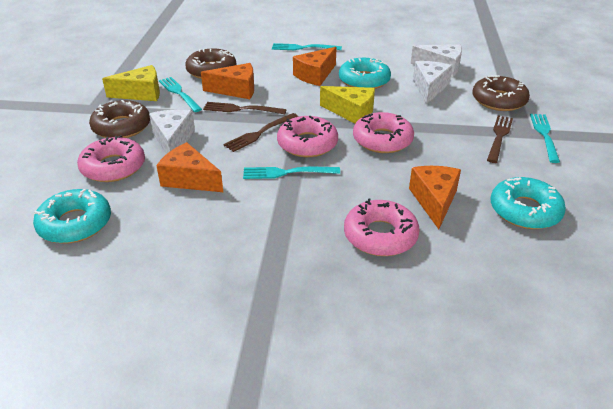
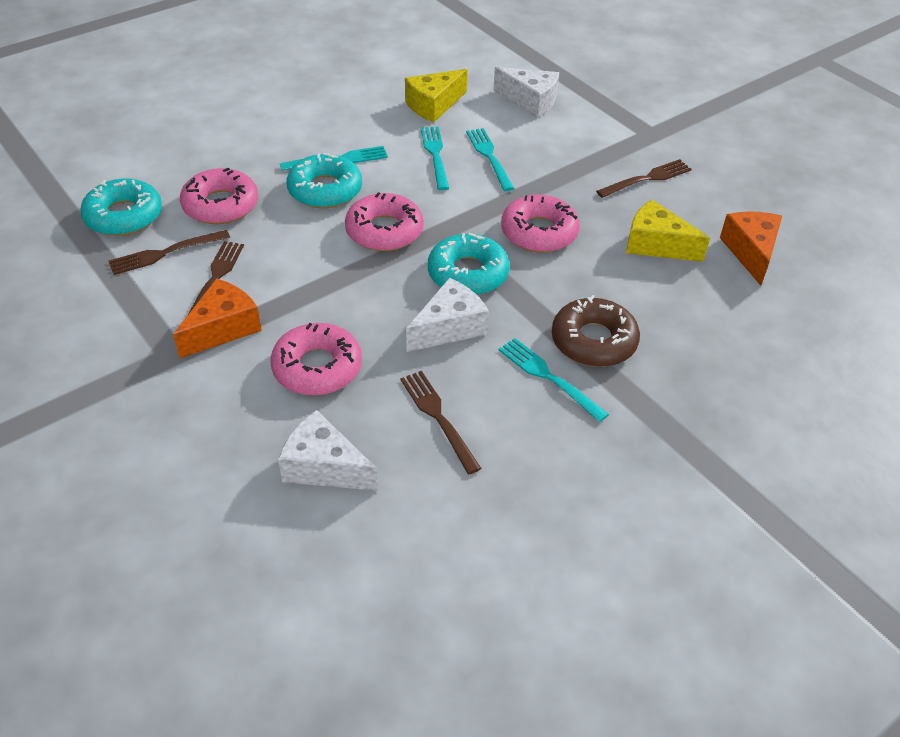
brown donut: [89,100,150,138] [185,48,237,79] [472,75,530,111] = 3 -> [552,295,640,367] = 1
brown fork: [203,102,287,114] [223,113,298,152] [487,115,513,163] = 3 -> [109,230,230,275] [187,241,244,316] [400,371,482,475] [596,159,692,198] = 4
orange cheese: [156,142,223,192] [201,63,254,99] [293,47,337,86] [409,166,461,229] = 4 -> [173,278,262,358] [720,212,782,285] = 2

